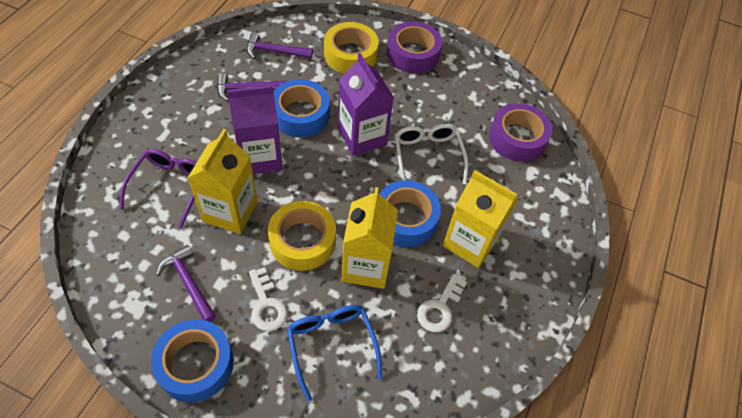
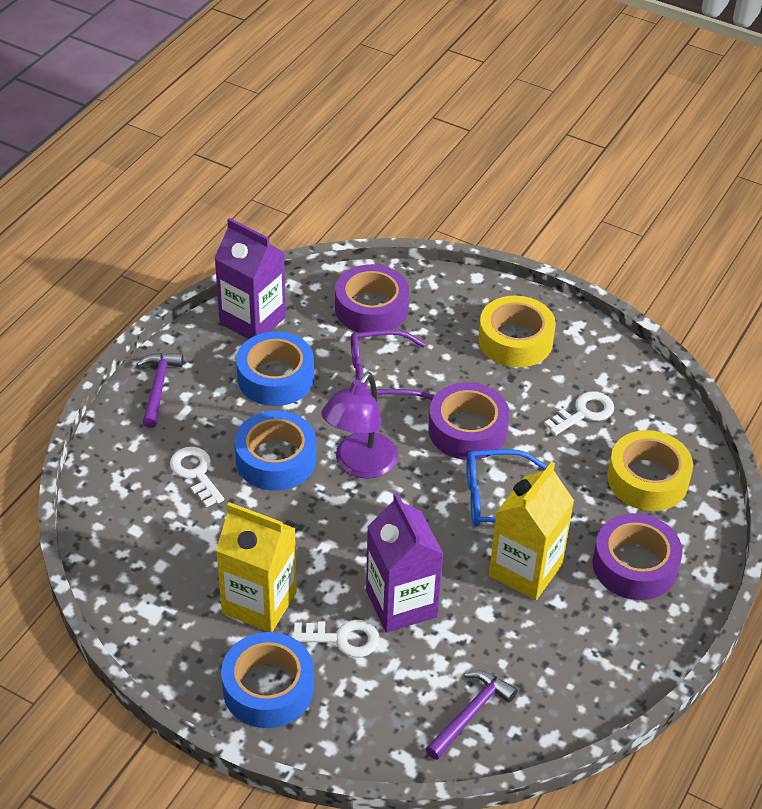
purple hammer: [156,245,216,322] [217,73,287,101] [247,32,313,59] = 3 -> [136,353,183,428] [425,670,518,760] = 2
purple lamp: none = 0 -> [321,372,398,479] = 1
purple tape: [387,21,442,73] [489,103,552,162] = 2 -> [335,264,409,333] [428,382,509,460] [593,513,682,600] = 3
white glasses: [395,124,468,184] = 1 -> none = 0
white key: [249,267,287,331] [417,274,467,332] = 2 -> [170,447,224,507] [291,620,380,657] [544,391,614,435] = 3
yellow carton: [187,129,258,234] [341,187,398,289] [443,170,518,268] = 3 -> [216,502,297,632] [489,462,574,600] = 2

